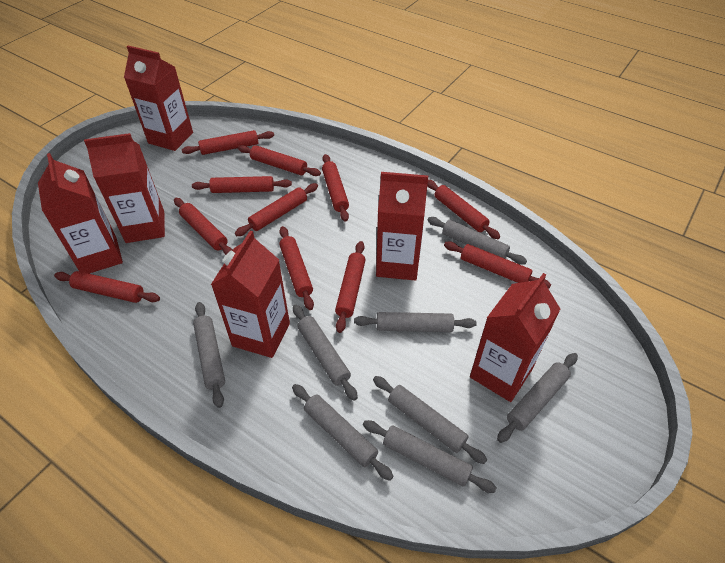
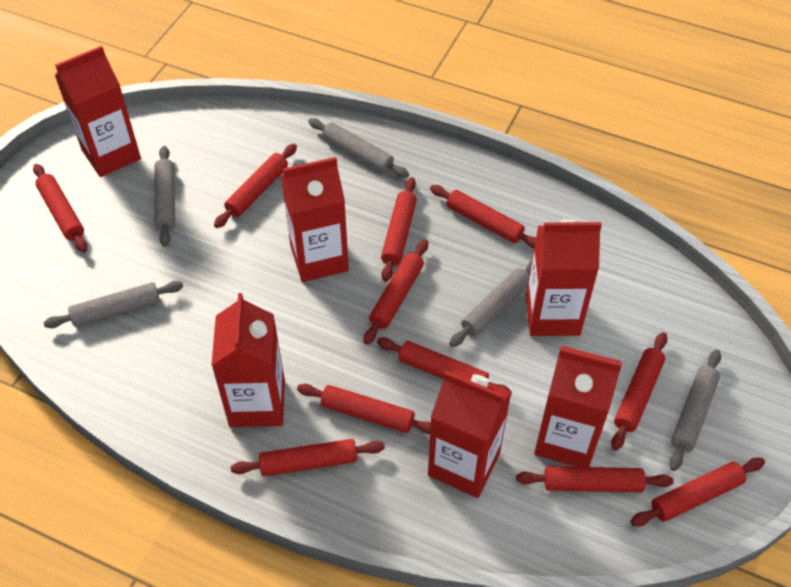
grey rolling pin: [193,302,225,408] [292,384,394,481] [293,305,358,401] [354,312,477,332] [363,420,497,493] [373,376,487,464] [428,217,527,265] [497,353,578,443] = 8 -> [43,281,183,328] [154,146,175,247] [308,118,409,178] [449,261,532,347] [669,350,721,471] = 5

